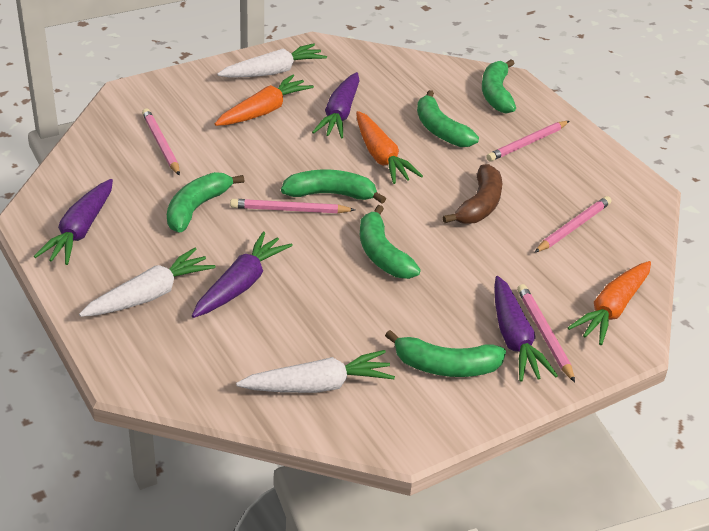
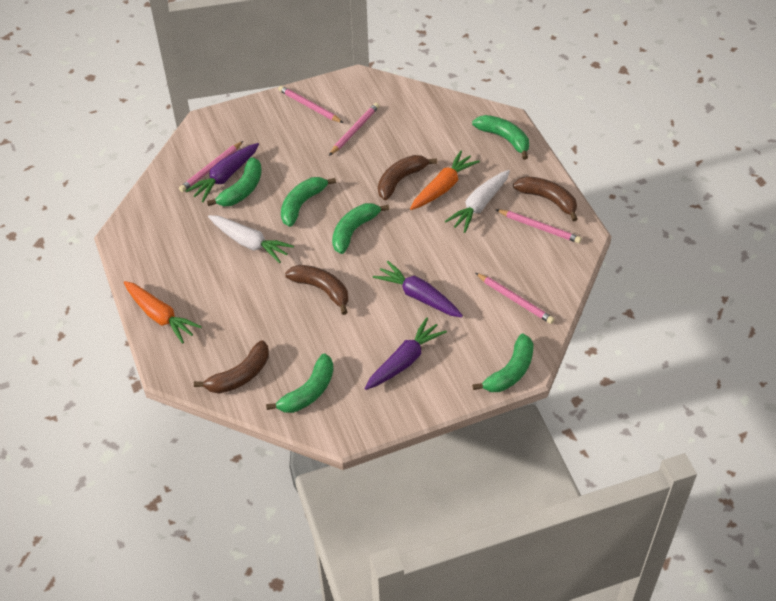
brown banana: [442,164,502,224] = 1 -> [194,340,269,394] [285,265,348,315] [378,155,437,200] [513,176,578,222] = 4
orange carrot: [215,74,314,126] [356,111,423,184] [568,261,651,345] = 3 -> [124,281,202,344] [410,151,480,210] = 2
purple carrot: [34,179,113,265] [192,232,293,318] [312,72,360,139] [494,276,558,382] = 4 -> [186,143,259,202] [364,317,447,390] [373,261,463,317] = 3
white carrot: [79,248,216,317] [217,43,327,78] [236,350,395,393] = 3 -> [208,215,294,263] [445,170,510,233] = 2

